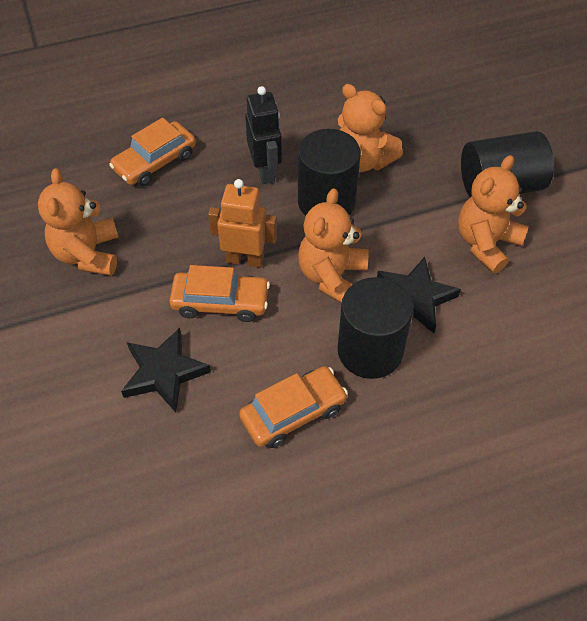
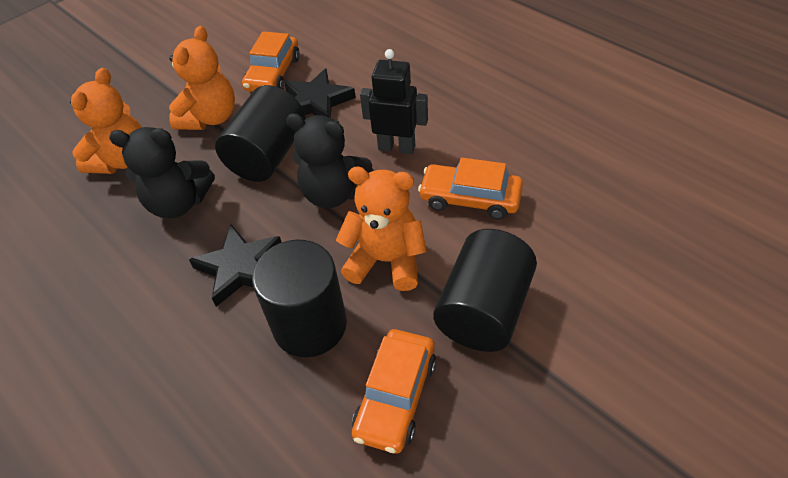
black teddy bear: none = 0 -> [109,127,215,218] [286,113,374,208] = 2
orange robot: [208,179,277,268] = 1 -> none = 0
orange teddy bear: [38,168,119,276] [298,188,369,303] [338,84,403,172] [458,155,529,274] = 4 -> [70,68,142,174] [169,26,235,130] [336,167,427,291] = 3

